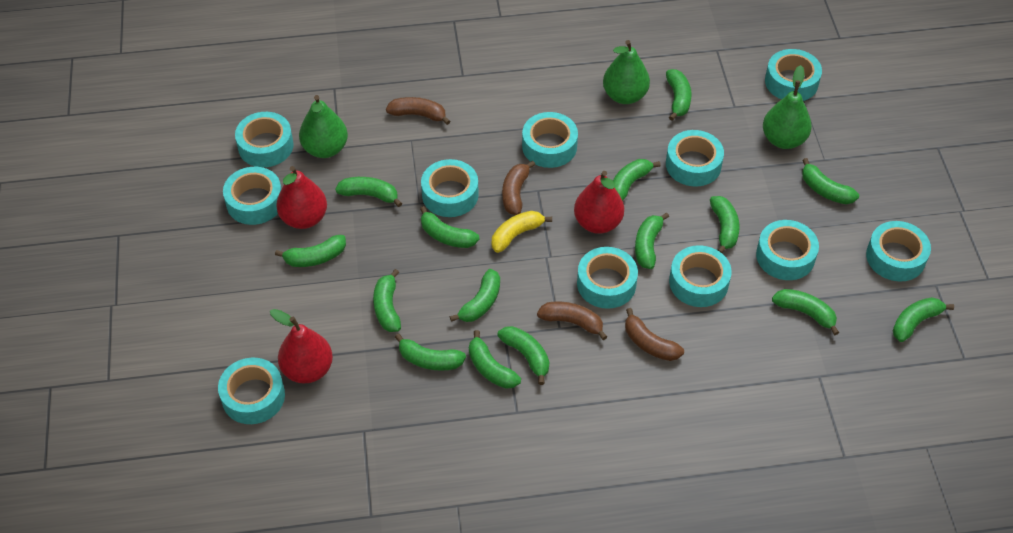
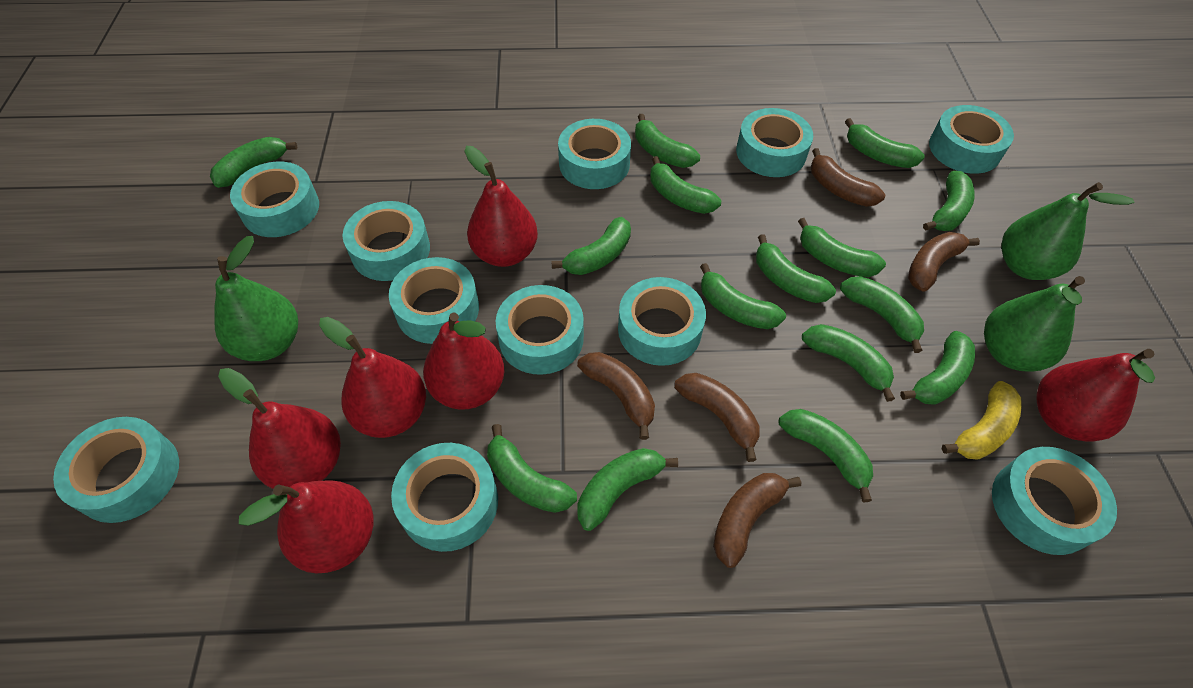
brown banana: [386,97,451,125] [502,161,535,215] [537,302,607,340] [625,308,684,361] = 4 -> [577,352,655,440] [674,373,760,462] [713,473,801,568] [811,148,885,207] [908,232,980,292] = 5
red pear: [270,309,333,383] [276,166,327,229] [574,171,624,234] = 3 -> [218,368,341,489] [239,480,374,574] [319,317,426,438] [423,312,504,410] [464,146,538,267] [1036,349,1155,442] = 6

